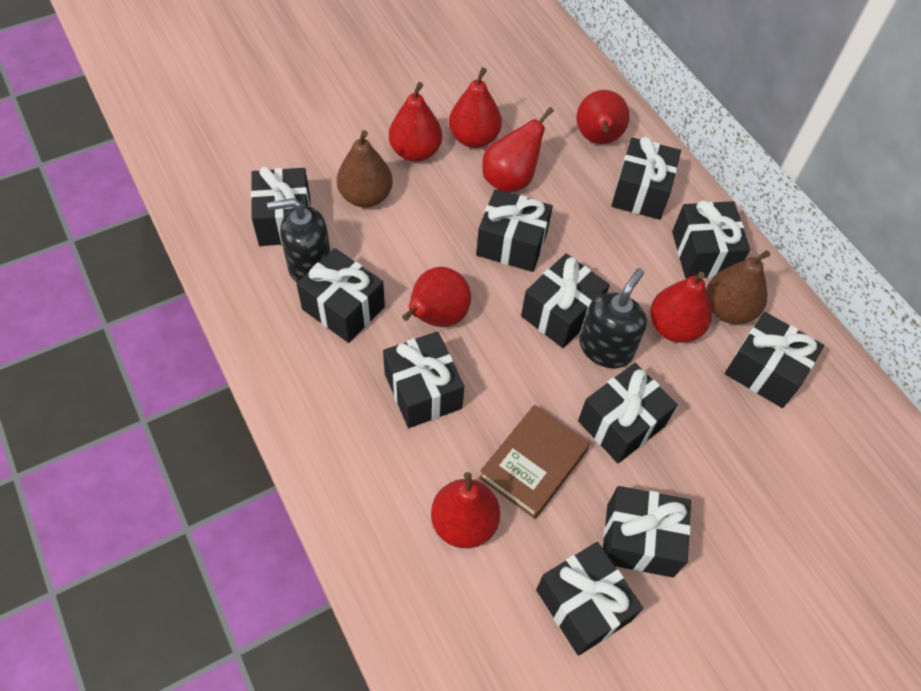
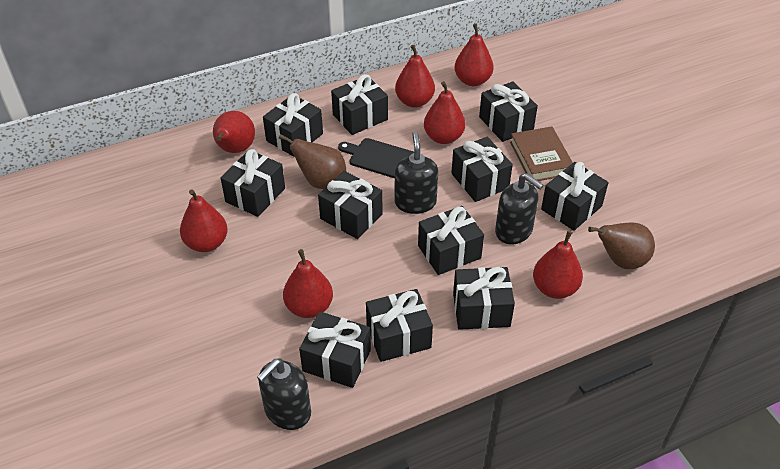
black cutting board: none = 0 -> [338,138,414,178] = 1
black soap dispenser: [267,198,331,283] [579,268,647,368] = 2 -> [257,358,311,430] [395,131,438,214] [495,173,544,244] = 3

